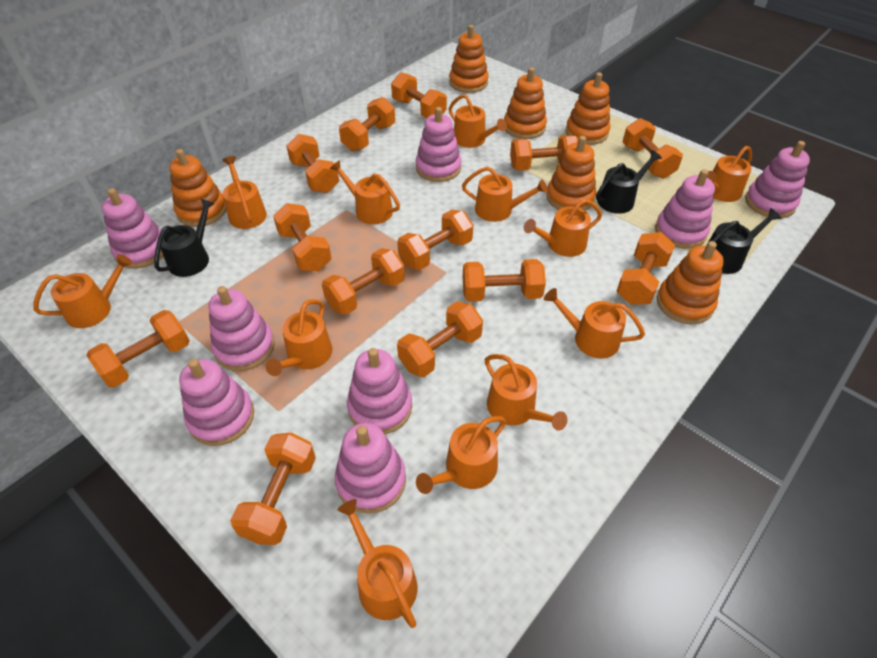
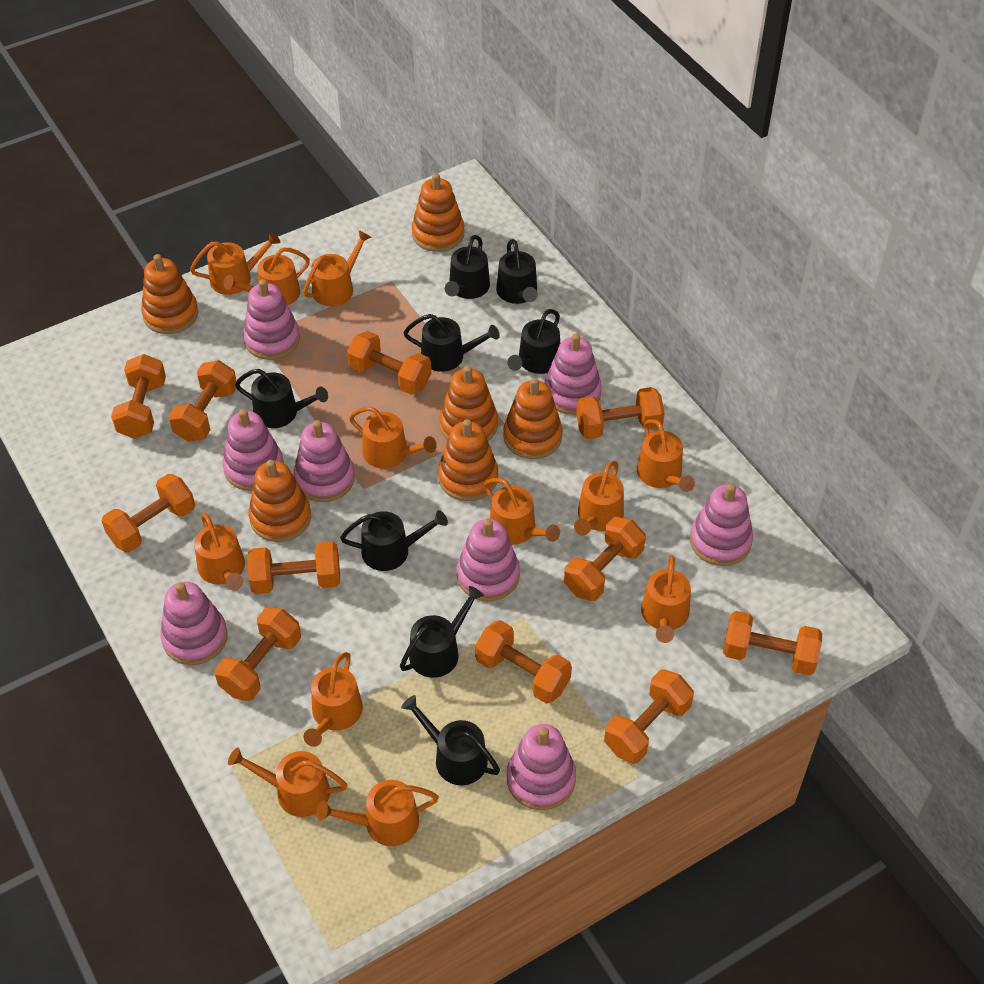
black watering can: [154,198,215,277] [596,150,662,214] [706,208,781,274] = 3 -> [235,369,328,428] [340,510,448,571] [400,586,484,678] [401,695,500,785] [403,314,500,372] [445,235,490,299] [496,239,538,304] [507,309,560,374] = 8
orange dumbbell: [86,310,190,388] [230,433,316,545] [273,203,332,271] [286,134,339,193] [322,248,405,315] [339,97,395,151] [391,72,447,118] [397,210,473,270] [397,301,483,377] [463,259,546,302] [510,135,579,171] [616,232,675,305] [623,118,683,178] = 13 -> [102,474,195,552] [111,354,166,439] [168,360,237,442] [215,607,301,701] [247,541,340,594] [347,331,431,395] [475,620,572,704] [564,517,646,601] [576,387,665,439] [604,670,694,763] [723,611,822,676] = 11

